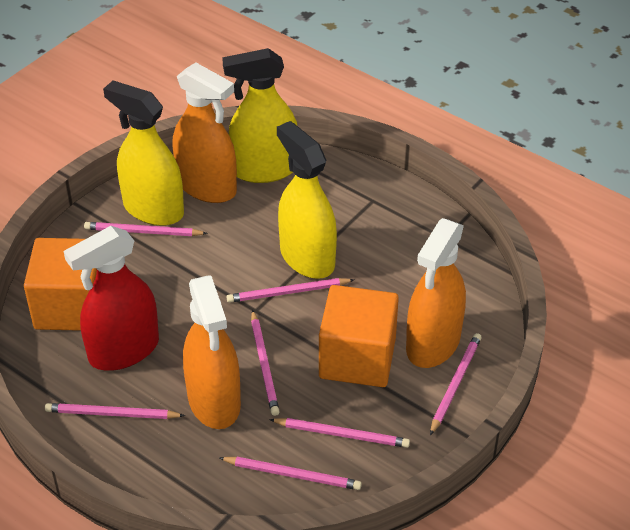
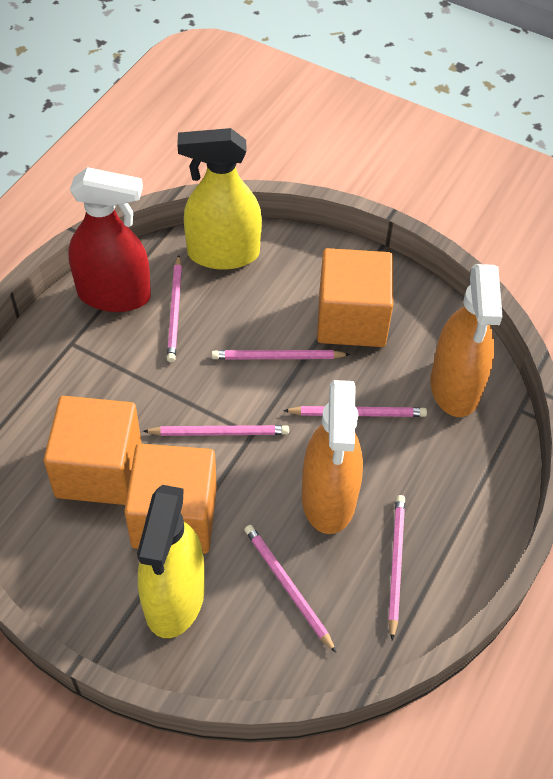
orange cube: [24,238,97,331] [319,285,399,387] = 2 -> [44,396,142,505] [124,444,217,554] [317,248,393,347] = 3
orange spray bottle: [173,62,237,203] [183,275,241,429] [406,218,466,368] = 3 -> [302,380,363,534] [431,264,503,417] = 2
pink pencil: [45,403,185,419] [84,222,208,236] [220,457,362,490] [226,278,354,303] [251,310,280,416] [269,418,410,448] [430,333,482,435] = 7 -> [143,425,289,436] [167,255,182,362] [212,350,351,360] [244,525,336,653] [283,406,427,417] [388,495,405,640] = 6
yellow spray bottle: [103,80,184,226] [222,48,297,183] [277,121,337,279] = 3 -> [137,485,205,638] [177,128,262,270] = 2

